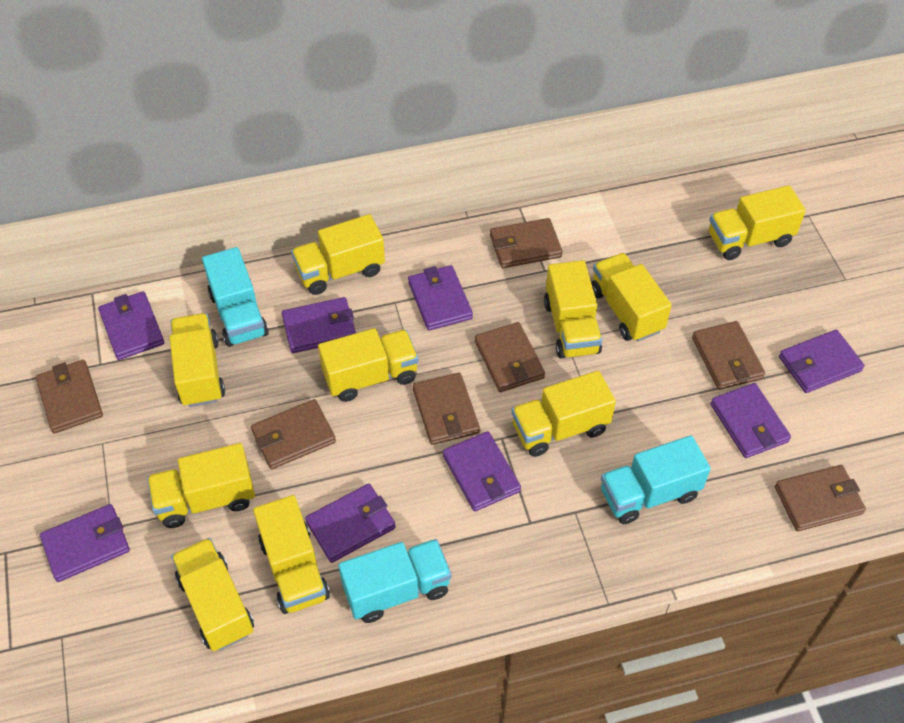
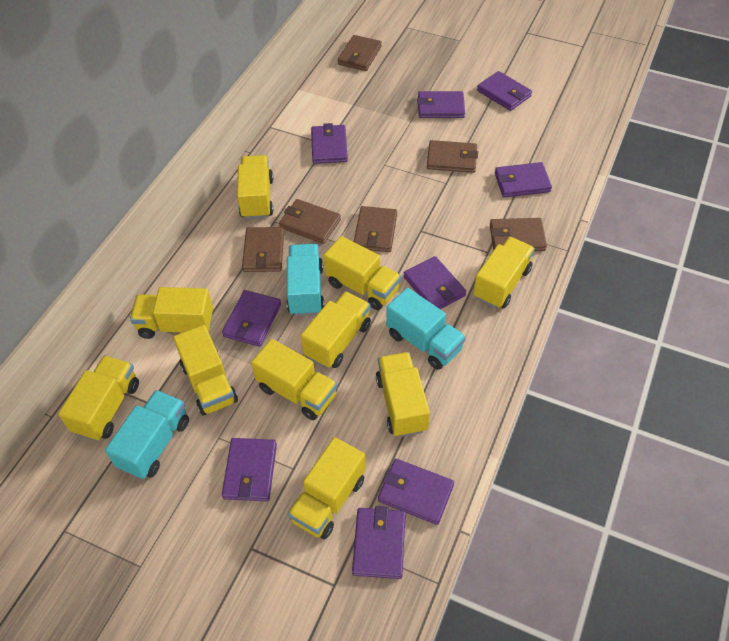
brown wallet: [36,360,103,433] [251,399,336,469] [413,373,480,445] [475,322,545,392] [490,218,563,268] [692,321,765,390] [775,465,866,531] = 7 -> [242,227,284,272] [279,199,341,244] [338,35,382,71] [354,206,397,252] [427,140,478,173] [490,218,547,251] = 6
purple wallet: [40,504,130,582] [98,291,164,360] [282,297,356,353] [305,484,396,563] [408,265,473,331] [443,431,521,511] [710,383,791,458] [779,330,864,393] = 8 -> [222,290,281,347] [222,438,277,501] [311,123,348,164] [352,506,406,579] [378,459,454,525] [404,256,466,309] [417,91,465,118] [477,71,532,111] [495,162,552,198] = 9

